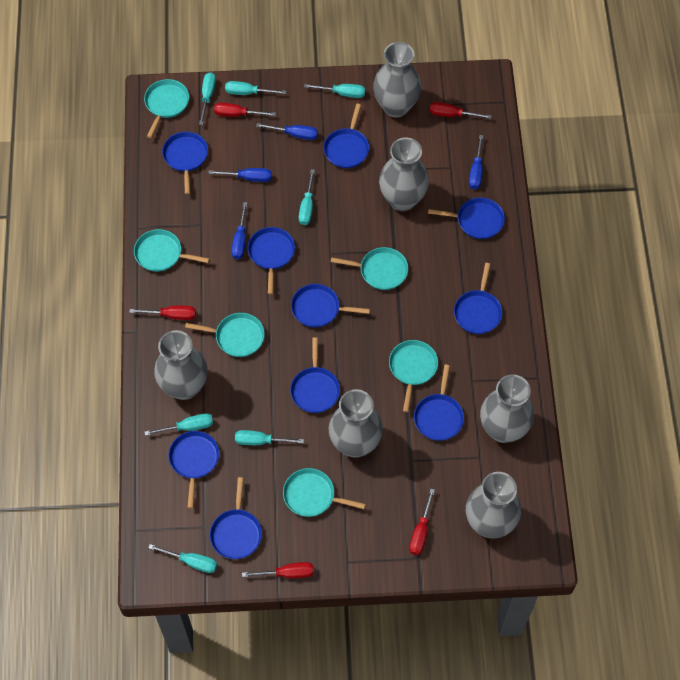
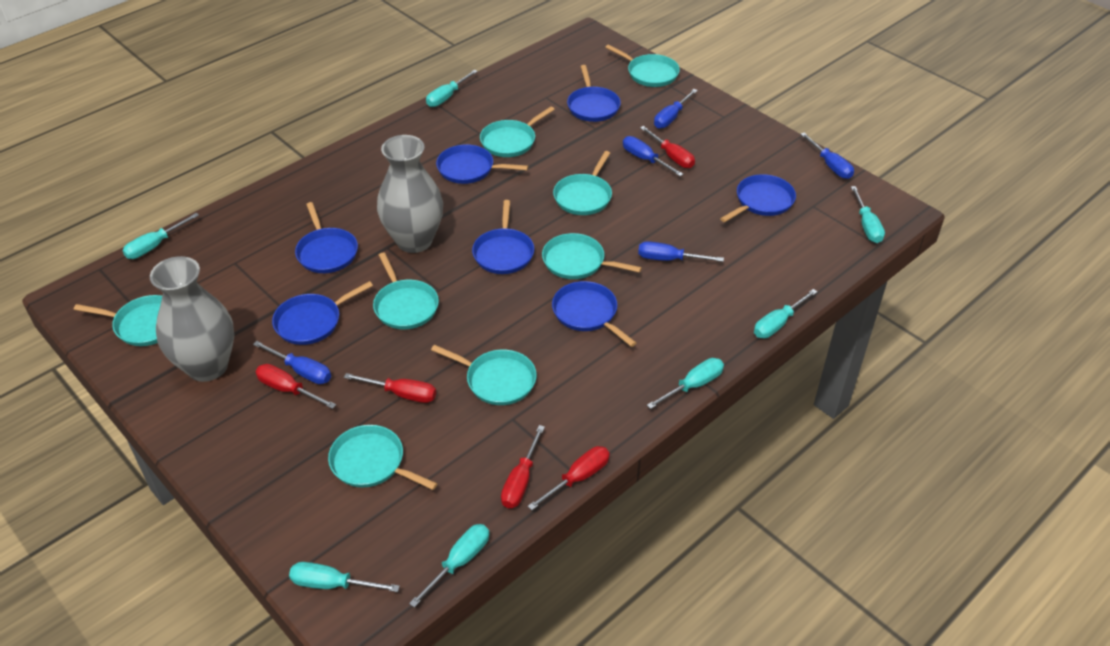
blue pan: [162,132,208,194] [168,431,219,508] [210,477,262,559] [248,227,295,295] [290,337,340,413] [291,284,370,328] [324,104,369,168] [414,365,464,441] [428,198,505,239] [454,263,502,334] = 10 -> [272,281,373,345] [295,202,358,273] [436,144,528,184] [472,200,534,274] [552,281,636,347] [567,65,621,122] [720,174,796,222] = 7
blue screwdriver: [208,168,272,182] [231,202,247,259] [256,123,318,140] [469,135,483,189] = 4 -> [253,341,331,384] [623,136,683,176] [638,241,724,262] [654,89,698,128] [800,133,854,179] = 5
grey vase: [154,330,208,400] [329,389,383,458] [373,42,421,118] [379,138,429,211] [466,472,521,538] [480,375,534,443] = 6 -> [150,256,234,382] [377,135,443,253] = 2
turquoise pan: [134,229,210,272] [144,79,189,138] [185,313,265,357] [283,468,366,517] [331,247,408,290] [389,340,438,412] = 6 -> [74,295,162,346] [328,425,438,490] [373,253,439,329] [431,345,537,405] [480,106,555,157] [542,233,642,279] [553,151,612,215] [605,44,680,87] = 8

